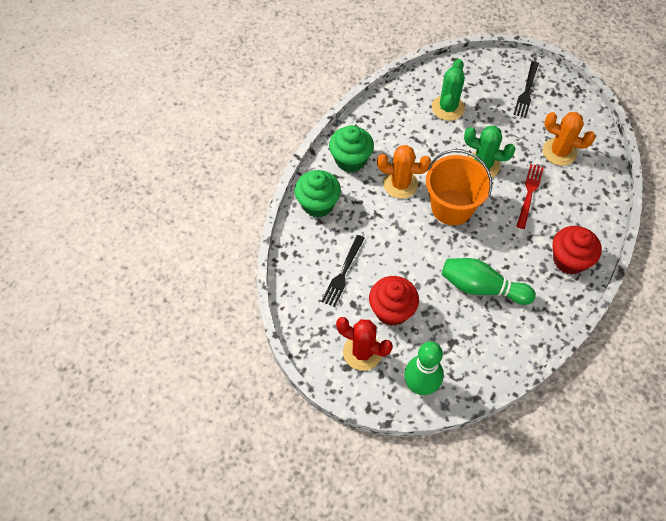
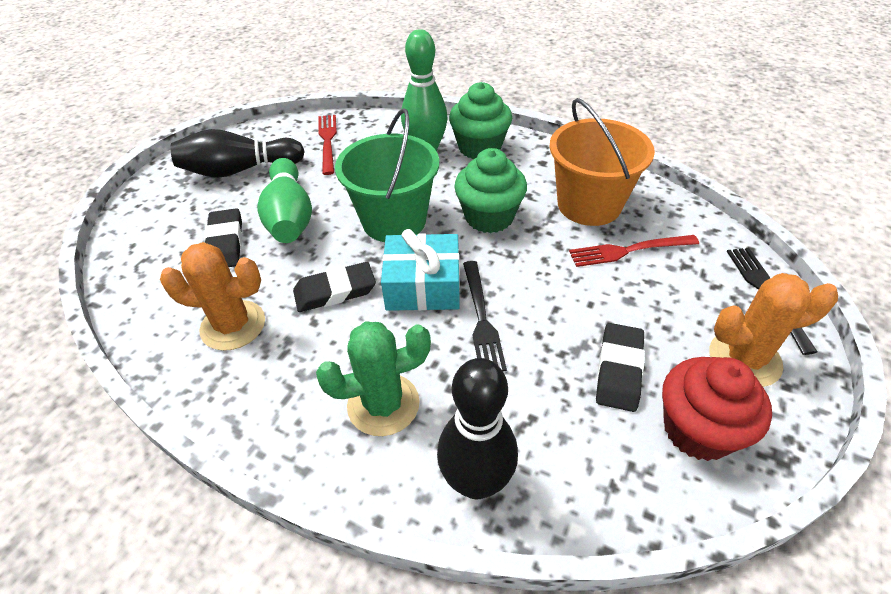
black bowling pin: none = 0 -> [171,129,305,178] [437,358,518,499] = 2
black eraser: none = 0 -> [204,208,242,267] [293,262,376,312] [596,323,645,412] = 3
green bucket: none = 0 -> [335,108,439,242] = 1
green cactus: [432,59,465,121] [464,126,516,178] = 2 -> [316,321,431,436] = 1
red cactus: [336,317,393,371] = 1 -> none = 0
red cupcake: [369,276,419,326] [553,226,602,275] = 2 -> [662,357,772,461] = 1
red fork: [516,164,544,229] = 1 -> [318,115,337,175] [569,235,699,267] = 2
turquoise gift: none = 0 -> [381,229,460,311] = 1

